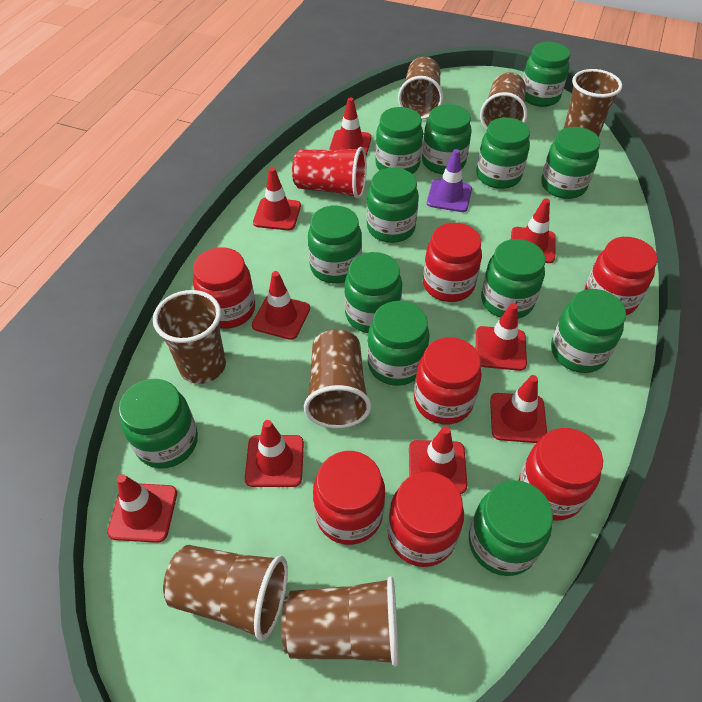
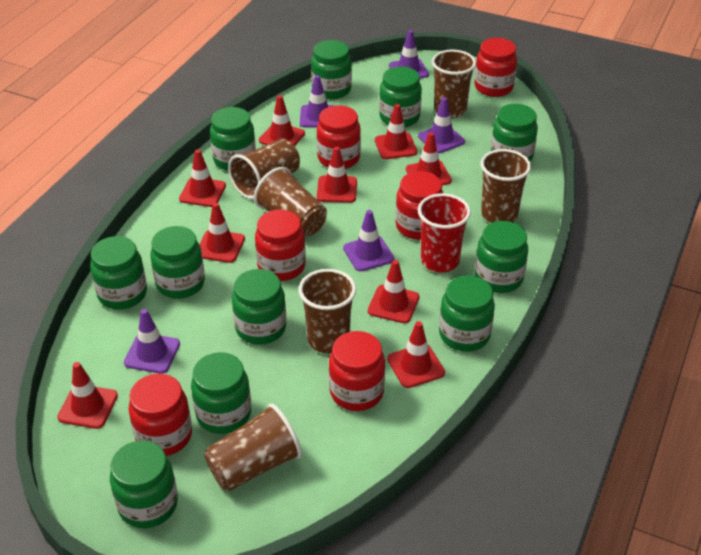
brown cup: [153,290,226,384] [163,545,288,641] [281,576,399,667] [304,329,371,428] [398,57,443,119] [480,72,527,130] [564,69,622,137] = 7 -> [204,403,302,491] [228,139,300,199] [254,167,327,237] [299,269,356,353] [432,50,476,118] [481,149,531,223] = 6
green jar: [119,379,198,469] [308,205,362,283] [344,252,402,333] [367,168,419,243] [367,301,430,386] [375,107,423,174] [422,104,472,174] [469,480,553,576] [476,117,530,189] [481,239,546,319] [523,42,570,107] [541,127,600,199] [551,289,626,373] = 13 -> [90,236,147,309] [110,441,178,528] [150,226,205,299] [191,352,251,434] [210,107,256,171] [232,269,286,345] [311,40,352,99] [379,66,422,127] [439,275,495,352] [475,221,528,293] [491,104,538,162] = 11
purple traffic cone: [427,149,472,212] = 1 -> [124,309,180,374] [300,75,334,128] [343,210,394,271] [389,30,429,79] [418,97,465,153] = 5
red jar: [193,247,255,329] [313,451,385,545] [388,472,464,567] [414,337,482,425] [423,223,482,302] [518,428,603,521] [585,237,657,315] = 7 -> [129,374,192,456] [255,209,306,281] [317,105,361,169] [329,331,385,411] [396,171,443,240] [474,38,517,97] = 6

